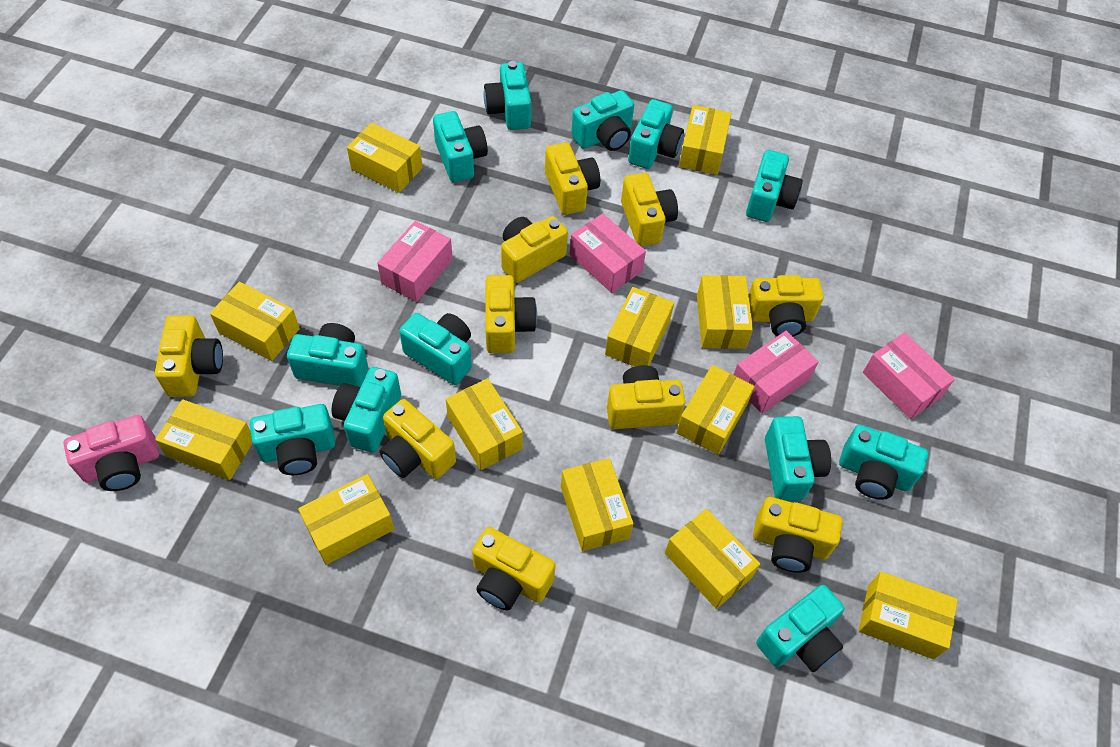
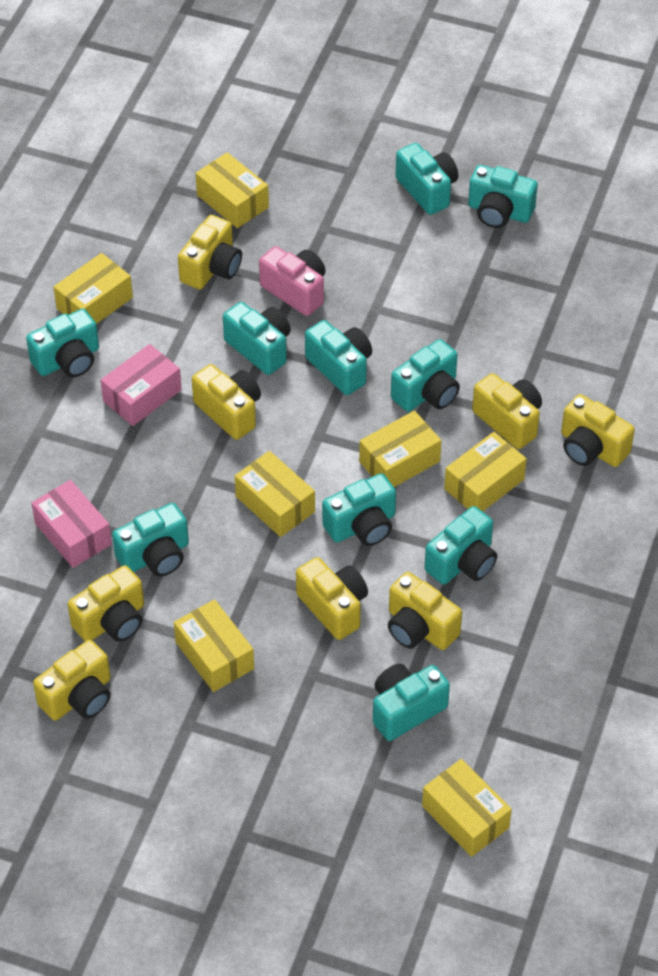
pink box: [377,221,453,302] [570,213,646,293] [733,331,819,414] [863,333,955,419] = 4 -> [32,480,112,568] [101,344,182,426] = 2
turquoise camera: [250,404,335,475] [287,323,368,387] [332,367,401,453] [399,313,472,385] [433,111,488,182] [484,61,531,130] [571,90,634,151] [628,99,684,169] [746,150,803,222] [756,585,844,672] [765,416,831,501] [839,425,928,500] = 12 -> [26,308,99,377] [112,503,189,577] [223,302,291,375] [305,320,372,395] [322,473,396,546] [373,664,450,741] [391,339,460,412] [396,143,458,215] [425,506,497,585] [468,165,538,228] = 10
yellow box: [155,399,253,480] [210,282,300,361] [298,474,394,565] [347,123,423,193] [446,378,523,470] [561,458,633,551] [605,287,674,366] [665,509,760,609] [676,365,755,455] [679,105,732,175] [697,275,753,349] [858,572,958,659] = 12 -> [53,253,133,324] [174,599,254,692] [195,152,269,228] [235,451,315,537] [359,411,441,487] [422,759,512,857] [444,432,527,512] = 7
yellow camera: [155,315,223,397] [380,399,456,479] [472,527,556,610] [485,275,537,353] [501,216,568,283] [545,142,600,215] [607,365,685,429] [621,173,678,246] [749,275,823,336] [753,497,842,573] = 10 -> [33,640,111,721] [68,565,144,642] [178,215,242,290] [192,364,261,440] [296,557,368,640] [388,572,462,650] [472,373,542,449] [561,394,635,467] = 8

